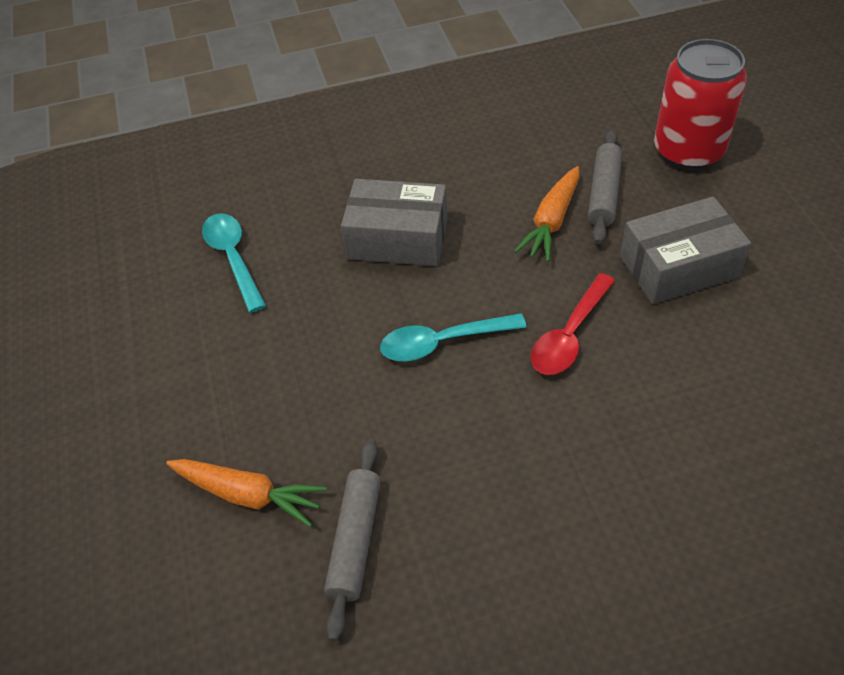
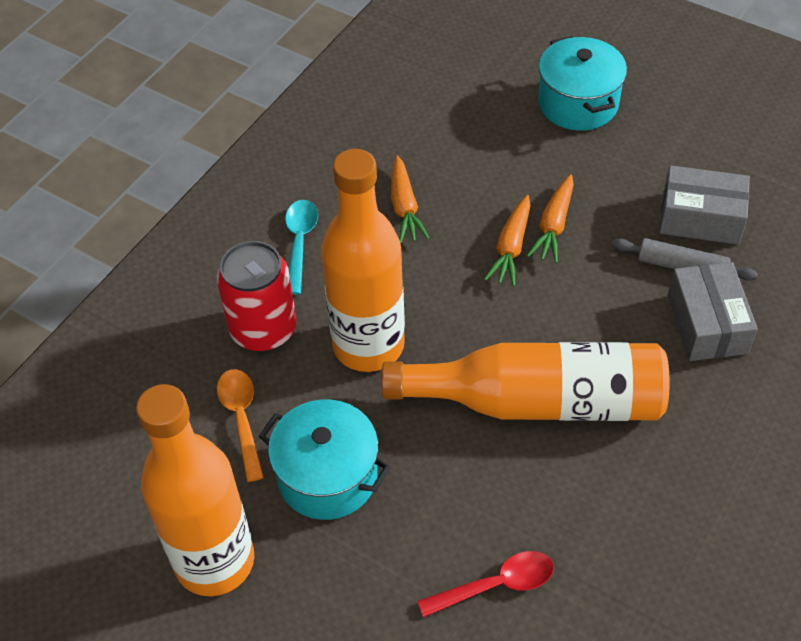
grey rolling pin: [324,439,381,641] [588,130,622,244] = 2 -> [612,238,758,281] = 1
orange bottle: none = 0 -> [136,384,254,596] [321,149,405,372] [382,342,670,421] = 3
orange carrot: [166,459,327,527] [514,166,579,262] = 2 -> [391,155,430,244] [484,195,531,287] [527,174,574,263] = 3
orange spoon: none = 0 -> [217,369,264,482] = 1
turquoise pot: none = 0 -> [259,399,391,520] [538,36,627,131] = 2
turquoise spoon: [202,213,266,313] [380,313,527,361] = 2 -> [285,200,318,295] = 1

